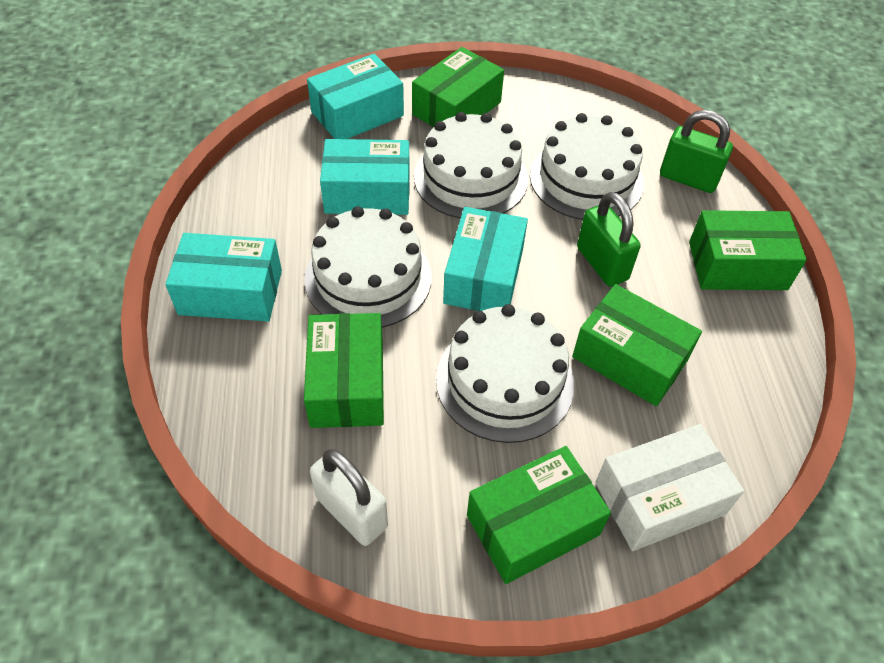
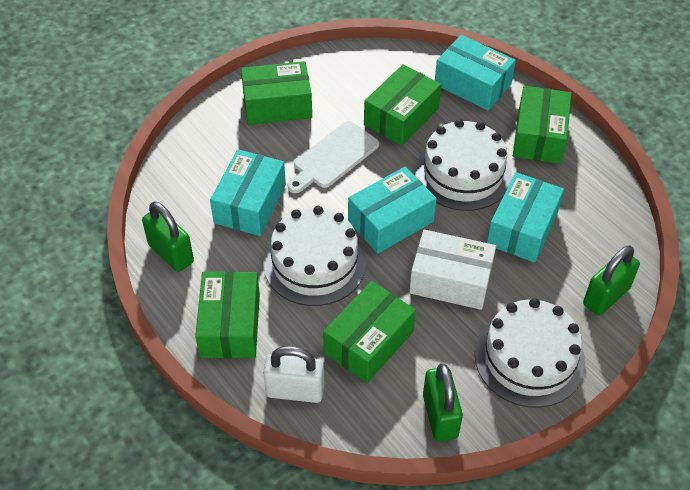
green padlock: [577,192,641,287] [660,110,733,193] = 2 -> [142,201,194,272] [423,363,463,442] [583,245,640,316] = 3
white cake: [304,206,432,328] [414,112,528,219] [436,304,574,443] [530,113,644,220] = 4 -> [263,206,366,306] [415,119,512,211] [475,298,585,408] = 3
white cutting board: none = 0 -> [287,121,379,193] = 1

